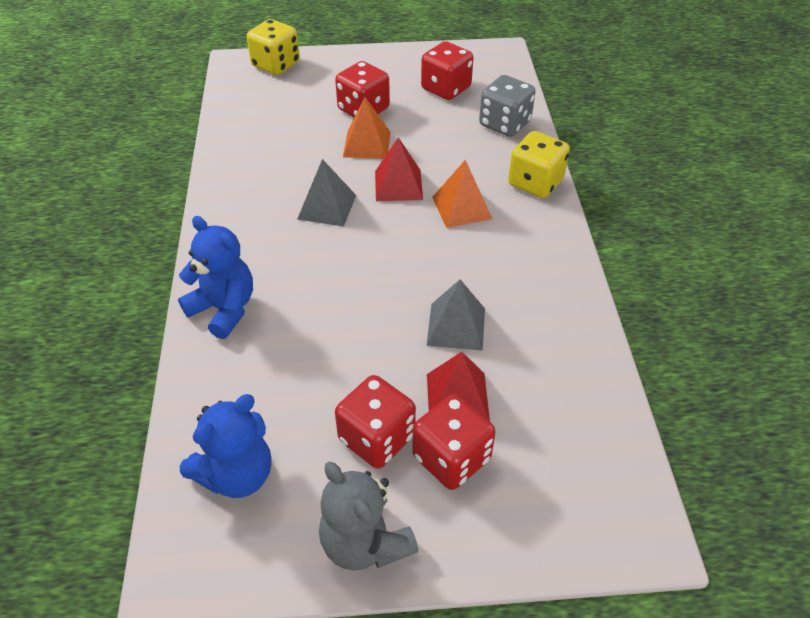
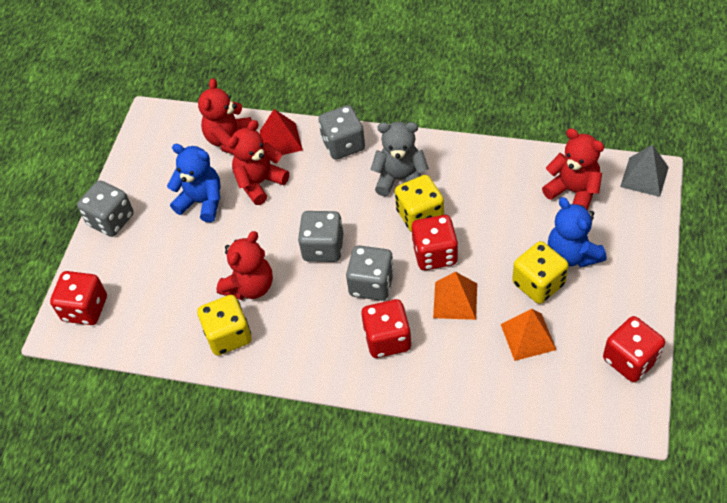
grey dice: [479,75,535,137] = 1 -> [77,180,134,237] [298,211,343,262] [319,105,365,160] [346,245,394,301] = 4
grey pyramid: [297,159,356,227] [427,279,485,351] = 2 -> [620,145,669,197] = 1
red pyramid: [375,137,423,201] [427,352,490,421] = 2 -> [260,109,303,155] = 1
red teddy bear: none = 0 -> [198,78,252,154] [216,231,273,300] [228,120,289,205] [542,128,604,210] = 4
yellow dice: [247,19,300,75] [508,131,570,198] = 2 -> [197,295,252,356] [395,175,444,232] [512,241,569,304] = 3

